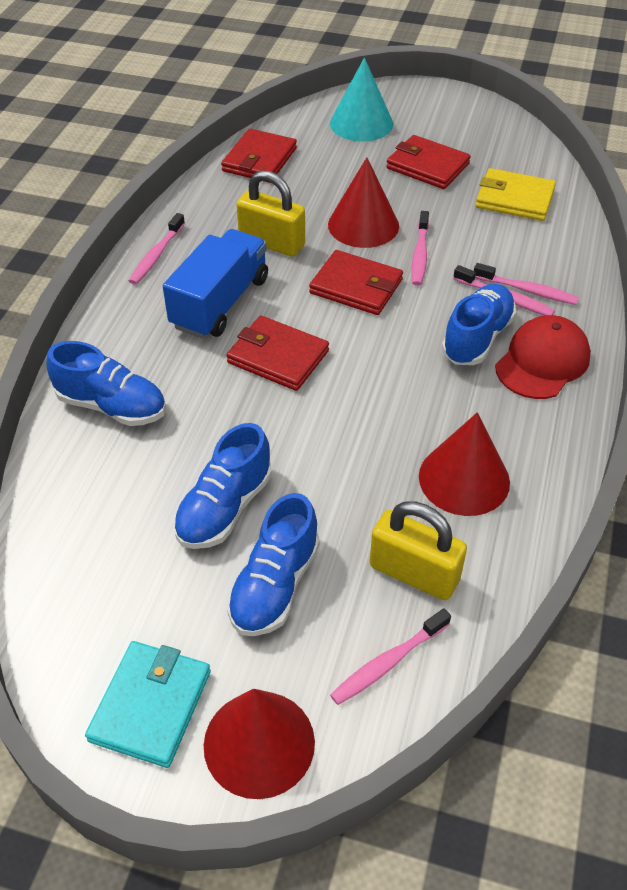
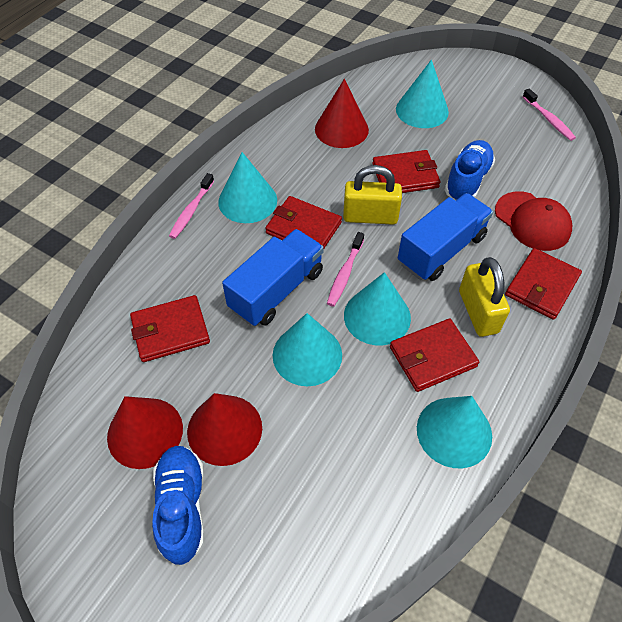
blue shoe: [46,341,166,426] [173,423,272,549] [227,493,320,636] [442,284,517,365] = 4 -> [152,446,204,565] [445,140,495,201] = 2
blue truck: [163,229,268,338] = 1 -> [222,229,324,326] [398,193,493,281] = 2
pink toothbrush: [129,213,185,285] [330,608,451,705] [412,211,429,286] [453,265,555,315] [474,263,579,305] = 5 -> [169,173,214,239] [327,232,364,307] [523,89,576,141] = 3
red wallet: [221,129,297,183] [226,316,329,391] [309,250,403,315] [386,135,471,189] = 4 -> [130,295,210,362] [265,196,342,248] [372,150,440,193] [390,318,479,392] [505,248,582,320] = 5
turquoise cone: [330,58,393,141] = 1 -> [218,152,277,223] [273,313,342,386] [344,272,411,345] [396,60,449,128] [417,396,492,468] = 5
turquoise wallet: [85,641,211,768] = 1 -> none = 0
yellow wallet: [476,168,556,221] = 1 -> none = 0

